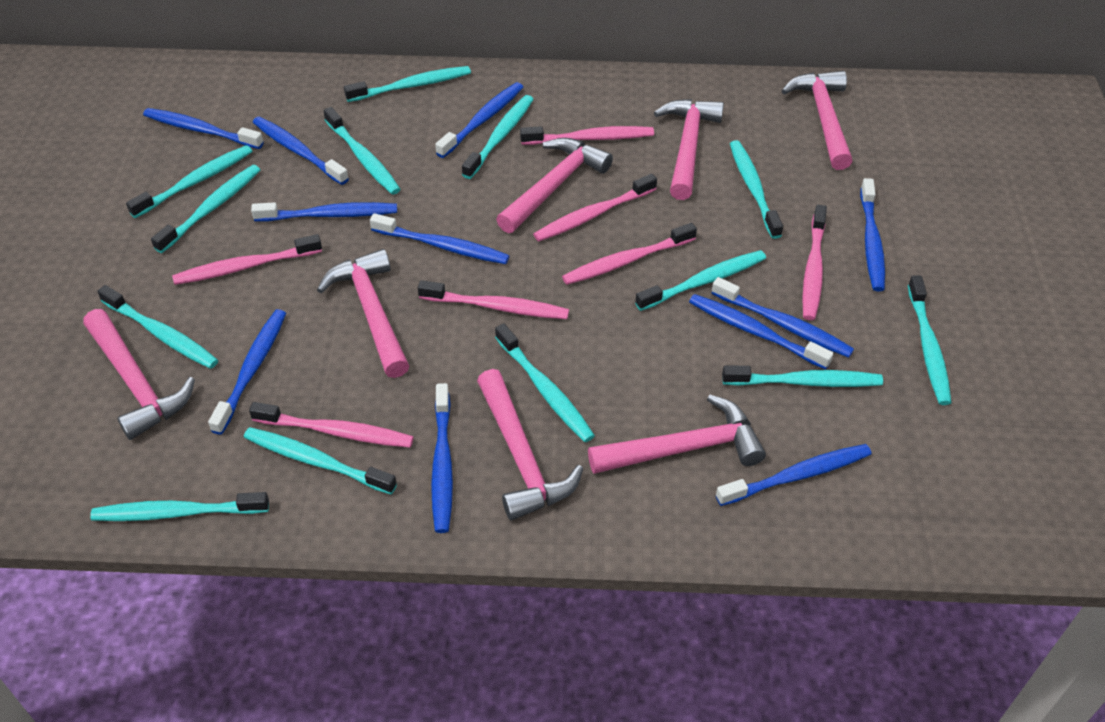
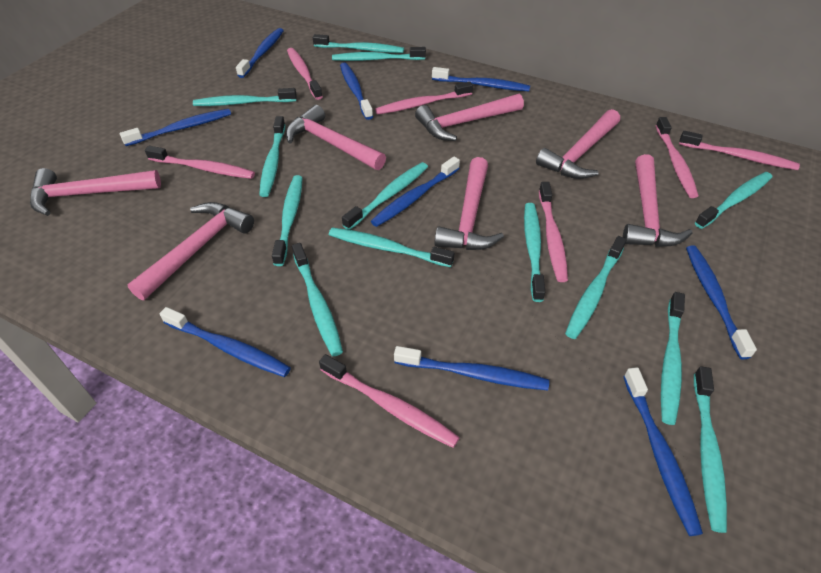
blue toothbrush: [143,108,264,149] [208,309,286,435] [251,202,397,221] [253,117,349,185] [370,213,509,264] [431,383,453,533] [435,82,523,158] [689,294,834,370] [712,277,854,358] [716,444,872,506] [860,178,885,291] = 11 -> [120,109,231,146] [160,307,291,377] [236,28,284,78] [340,63,373,120] [371,157,460,227] [394,346,549,390] [432,67,530,91] [623,367,703,536] [686,246,757,359] = 9

